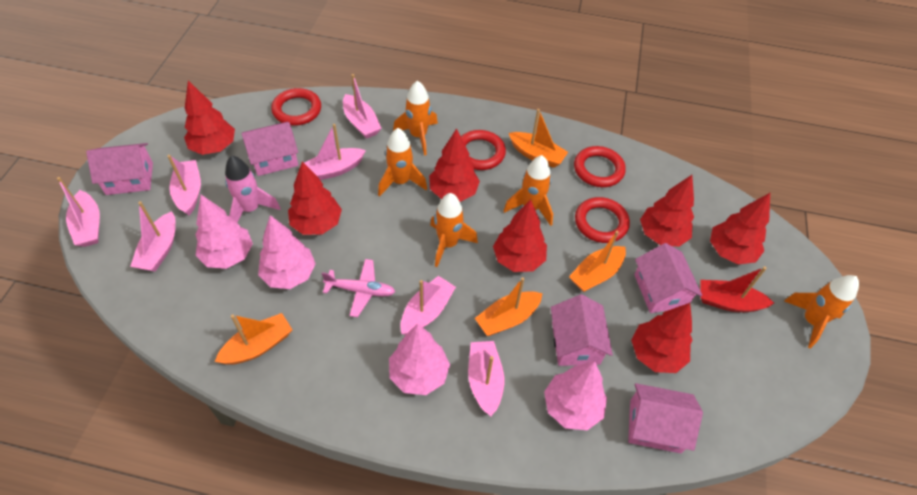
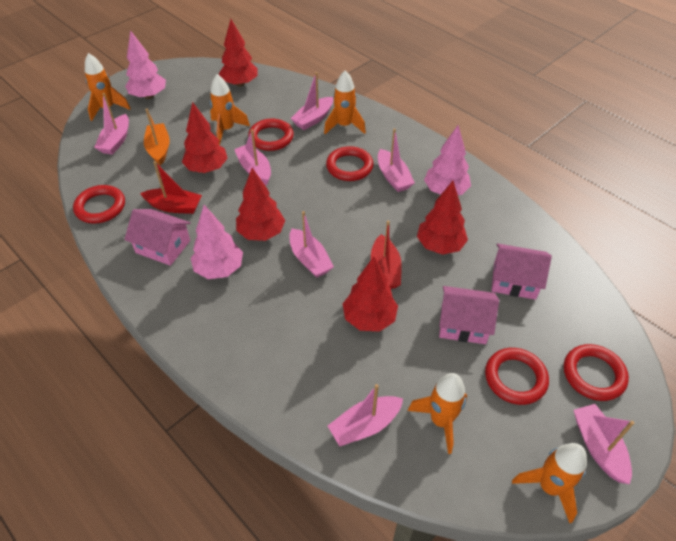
orange boat: [215,313,293,365] [475,277,543,336] [509,109,568,168] [569,231,626,292] = 4 -> [144,109,170,165] = 1
pink house: [86,143,153,195] [242,122,299,176] [551,294,613,366] [628,383,703,453] [634,243,702,313] = 5 -> [124,209,191,266] [439,286,499,344] [491,243,552,300] = 3
pink plane: [322,259,395,317] = 1 -> none = 0
pink rocket: [225,156,281,223] = 1 -> none = 0
pink tree: [195,195,253,269] [258,215,316,289] [389,324,450,395] [544,361,607,430] = 4 -> [125,30,166,99] [191,205,243,279] [424,125,471,195] = 3
red boat: [700,266,774,312] = 1 -> [140,161,202,214] [371,220,402,289] = 2
red ring: [271,88,321,126] [461,130,506,170] [574,146,626,187] [575,197,630,243] = 4 -> [73,185,125,223] [248,119,294,151] [326,146,374,181] [485,348,549,405] [564,344,629,401] = 5
red tree: [184,80,235,155] [288,161,342,235] [429,128,480,202] [493,200,547,272] [631,303,693,373] [640,175,694,247] [710,193,770,265] = 7 -> [182,102,228,173] [219,19,258,87] [236,168,285,241] [343,257,398,332] [417,181,468,255] = 5

